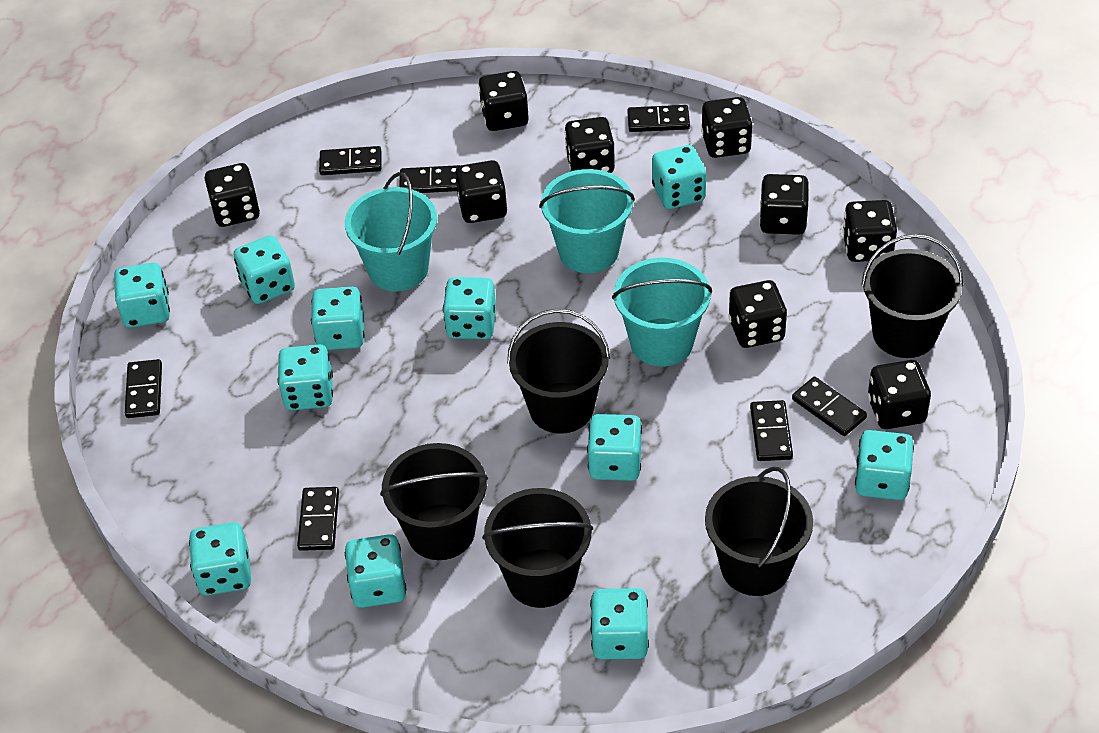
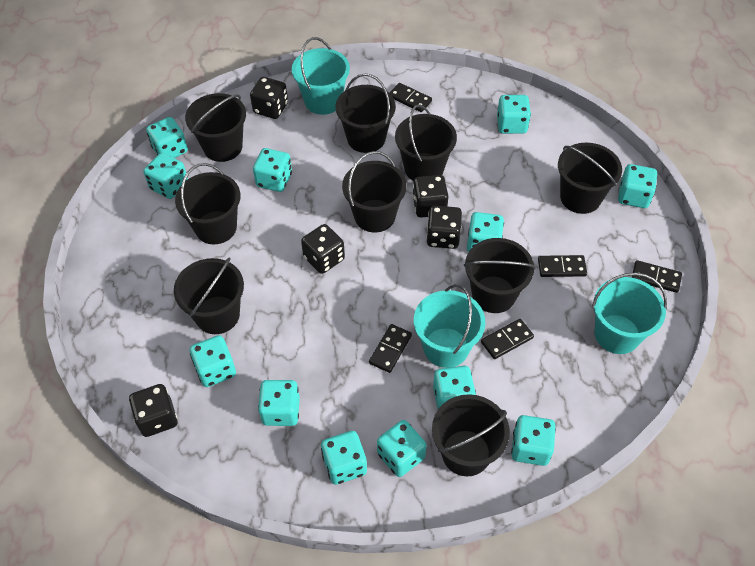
black bucket: [380,443,488,560] [482,488,593,608] [507,309,610,434] [705,467,813,596] [861,234,963,358] = 5 -> [174,257,244,334] [175,163,241,245] [185,93,246,162] [335,73,396,153] [342,151,407,232] [395,104,457,181] [432,394,510,476] [464,238,536,313] [558,143,622,214] = 9
black dice: [204,163,260,227] [455,160,507,223] [478,71,529,131] [565,117,615,173] [701,97,753,158] [729,280,787,348] [759,174,809,235] [843,200,897,262] [868,360,931,429] = 9 -> [129,384,177,437] [250,77,288,119] [301,224,345,274] [413,175,448,218] [426,206,462,249] = 5
black domino: [125,359,162,418] [297,487,339,551] [319,146,381,175] [399,165,461,193] [627,105,690,132] [750,400,793,461] [792,377,867,436] = 7 -> [369,324,412,373] [390,83,432,112] [481,319,534,359] [538,255,587,277] [631,260,682,293] = 5
turquoise dice: [114,263,170,328] [189,522,251,595] [234,235,295,304] [278,344,333,410] [311,287,364,350] [345,534,406,608] [443,277,496,339] [587,414,642,481] [590,588,649,660] [652,145,706,209] [855,430,914,500] = 11 -> [143,153,188,199] [146,117,188,158] [189,335,236,387] [253,148,292,192] [258,380,300,426] [321,431,367,485] [377,420,427,477] [433,366,476,409] [467,212,504,252] [497,95,531,134] [511,415,556,466] [618,164,657,208] = 12

